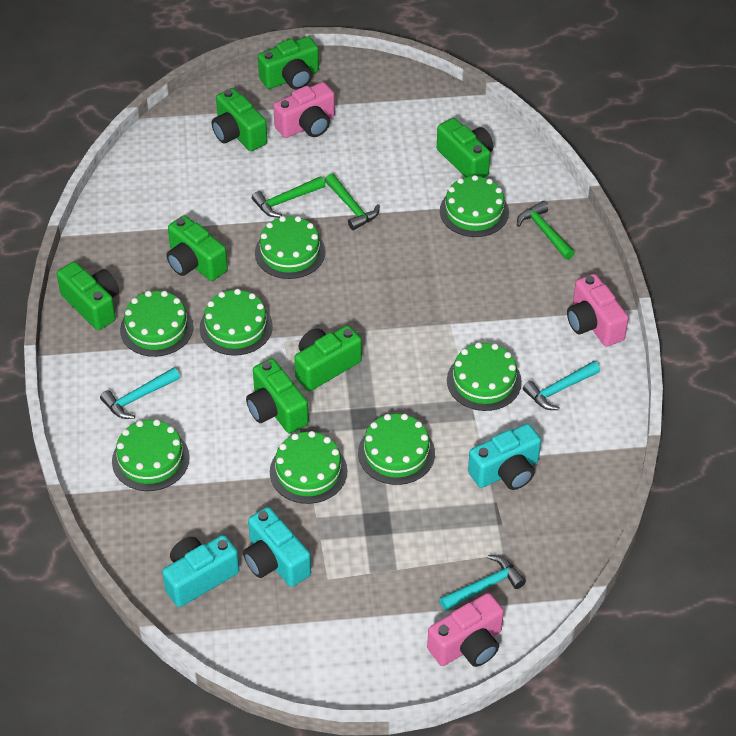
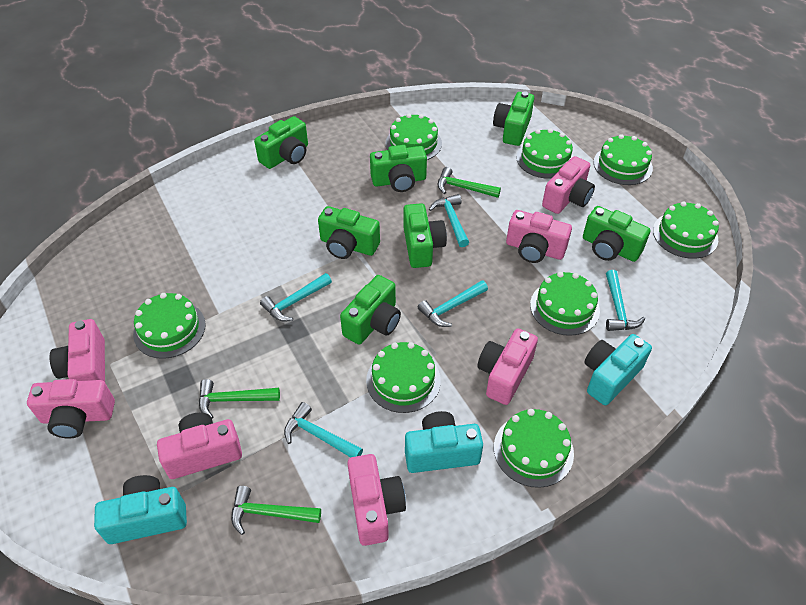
pink camera: [273,82,335,138] [427,593,504,667] [567,274,629,347] = 3 -> [27,379,115,438] [50,319,105,382] [157,413,242,479] [347,454,406,546] [477,328,538,405] [506,210,572,263] [542,156,595,214] = 7
turquoise hammer: [100,367,180,419] [439,555,526,611] [523,361,600,410] = 3 -> [260,273,332,321] [284,402,363,458] [418,280,488,327] [429,194,469,247] [606,270,645,331] = 5

